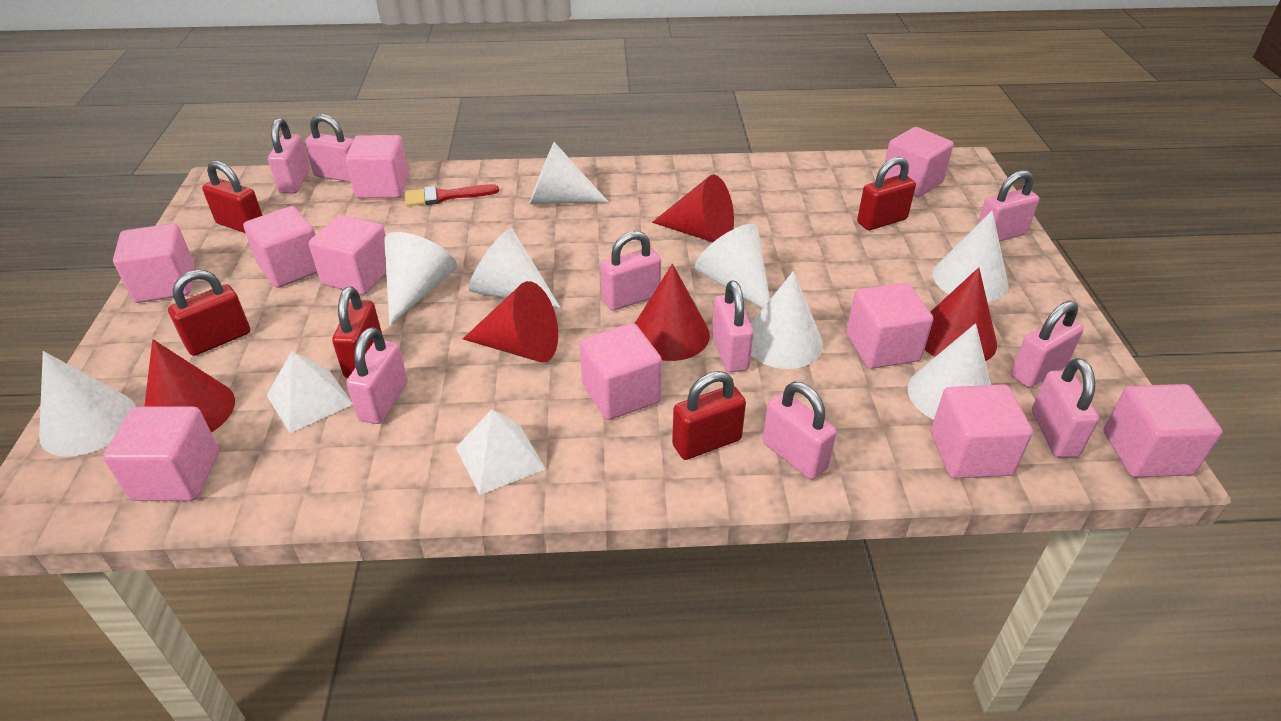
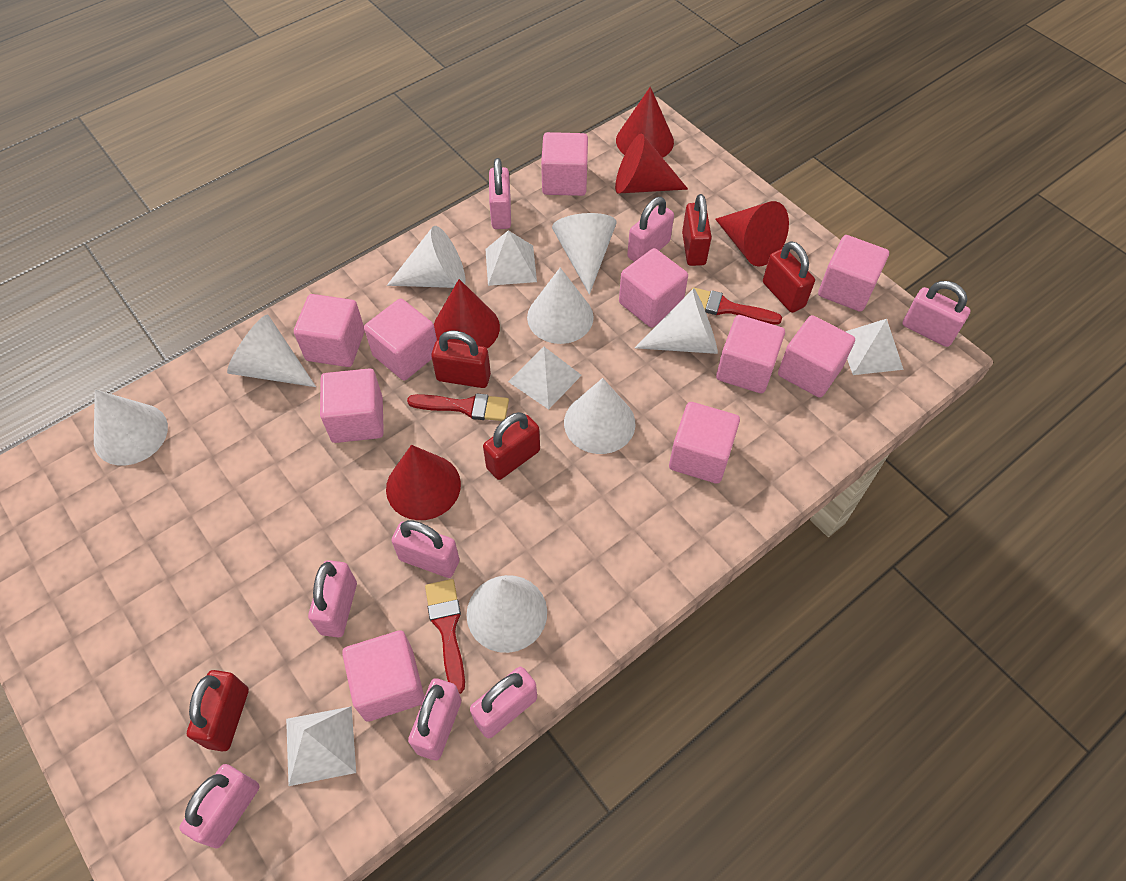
pink padlock: [268,118,310,194] [304,114,354,182] [346,327,408,424] [601,231,661,311] [712,280,754,373] [763,382,837,479] [977,170,1039,241] [1011,301,1084,388] [1032,358,1099,458] = 9 -> [179,764,259,849] [308,560,357,637] [391,520,460,578] [408,678,461,760] [470,667,537,738] [489,158,511,229] [627,197,674,262] [903,281,971,347] = 8
red brush: [405,184,499,206] = 1 -> [407,393,509,421] [425,579,465,694] [691,287,782,325] = 3
white pyramid: [266,351,353,433] [456,409,546,495] = 2 -> [286,706,356,786] [485,230,537,286] [508,347,582,410] [845,319,904,375] = 4

